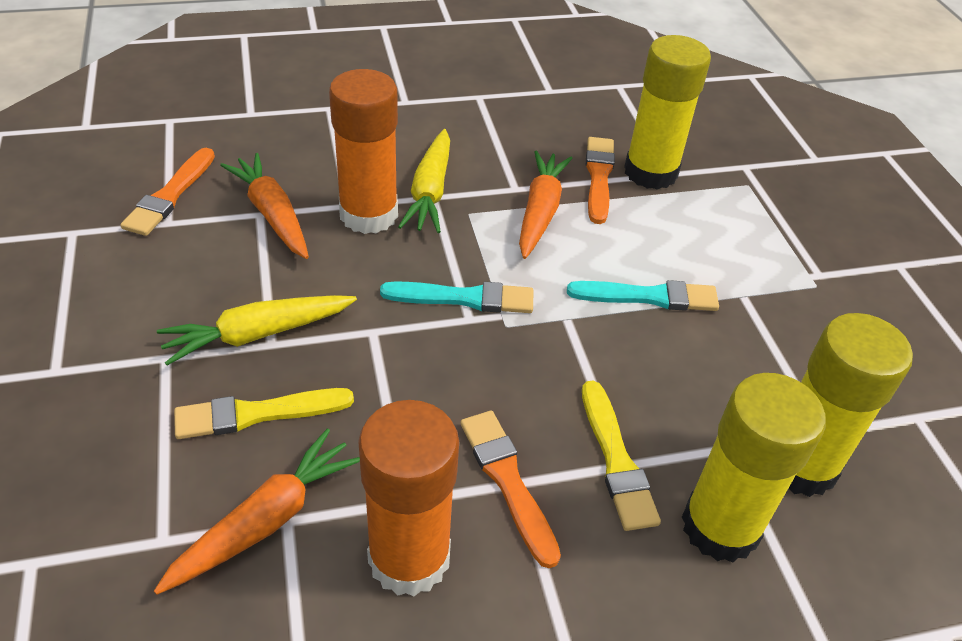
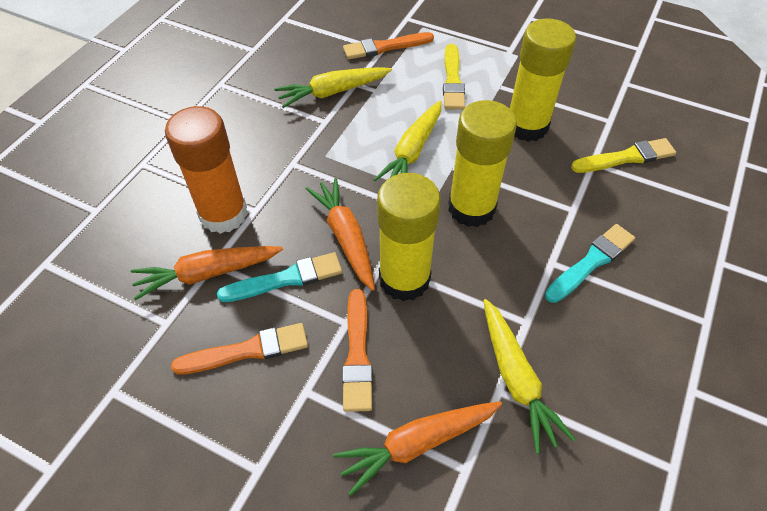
orange glue stick: [329,69,398,234] [358,400,459,596] = 2 -> [165,106,248,234] = 1
yellow carrot: [157,295,357,366] [398,129,450,233] = 2 -> [274,67,392,108] [374,101,441,181] [483,299,576,454] = 3

